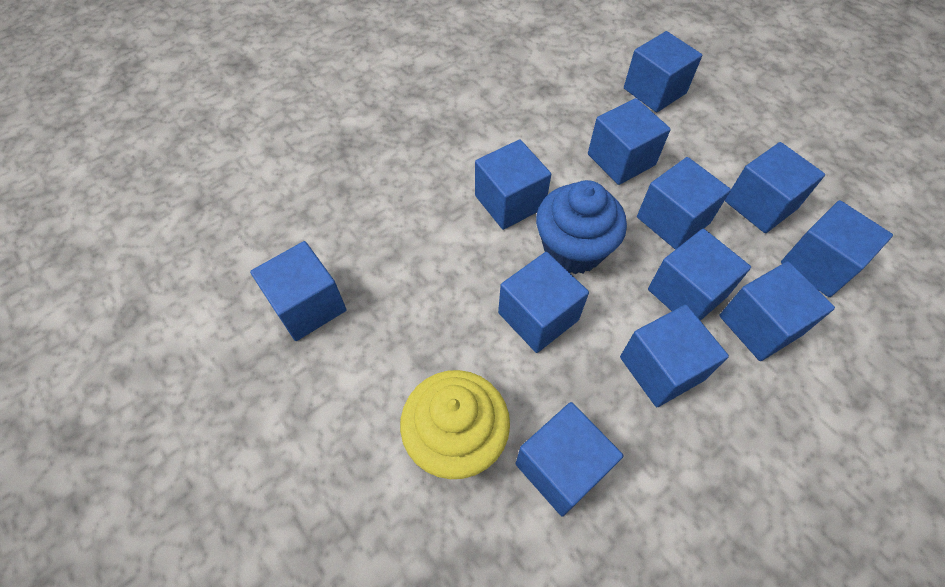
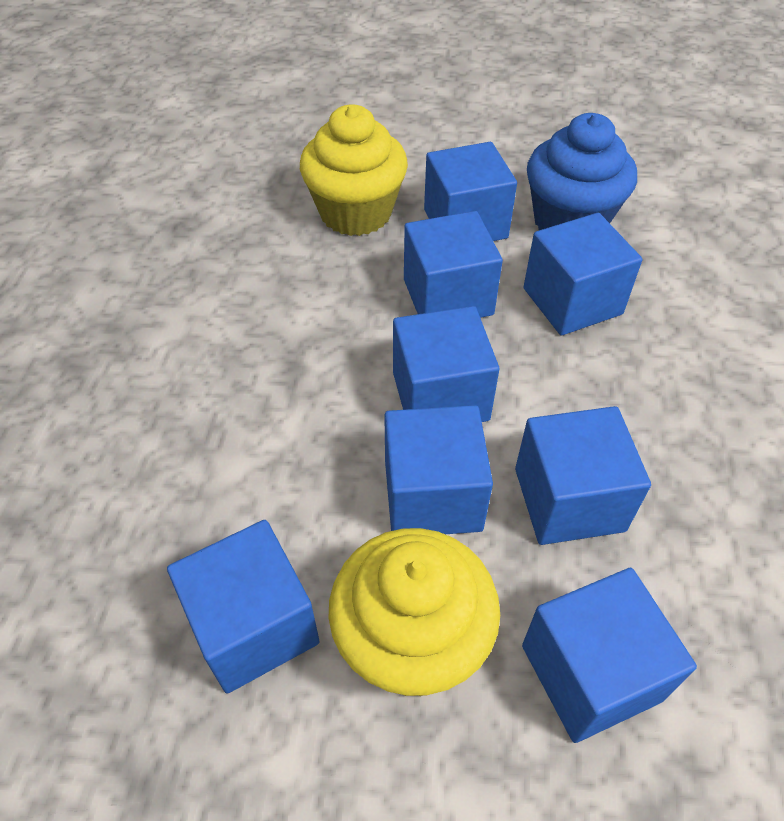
blue cube: [250,241,346,341] [475,139,551,230] [498,252,589,353] [516,402,623,517] [588,98,671,185] [620,305,729,407] [624,31,702,112] [637,157,731,250] [648,228,751,321] [719,261,835,361] [725,142,825,233] [781,200,893,297] = 12 -> [167,520,320,694] [384,405,493,534] [393,306,499,422] [404,211,503,318] [424,142,517,241] [515,406,651,545] [522,568,697,743] [524,213,642,335] = 8
yellow cupcake: [400,370,510,479] = 1 -> [300,105,408,236] [329,528,500,696] = 2

